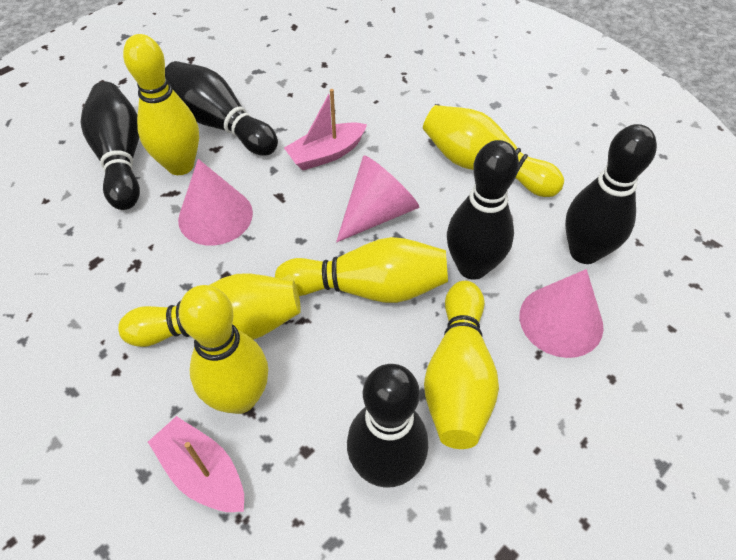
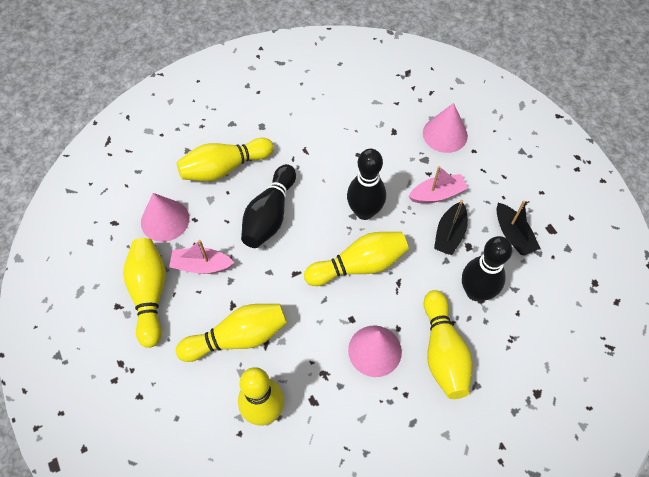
black boat: none = 0 -> [434,200,468,255] [496,201,540,256] = 2
black bowling pin: [80,82,140,210] [165,61,278,156] [347,364,428,488] [447,140,519,280] [565,124,657,264] = 5 -> [241,164,296,248] [347,149,386,220] [462,236,512,301] = 3

